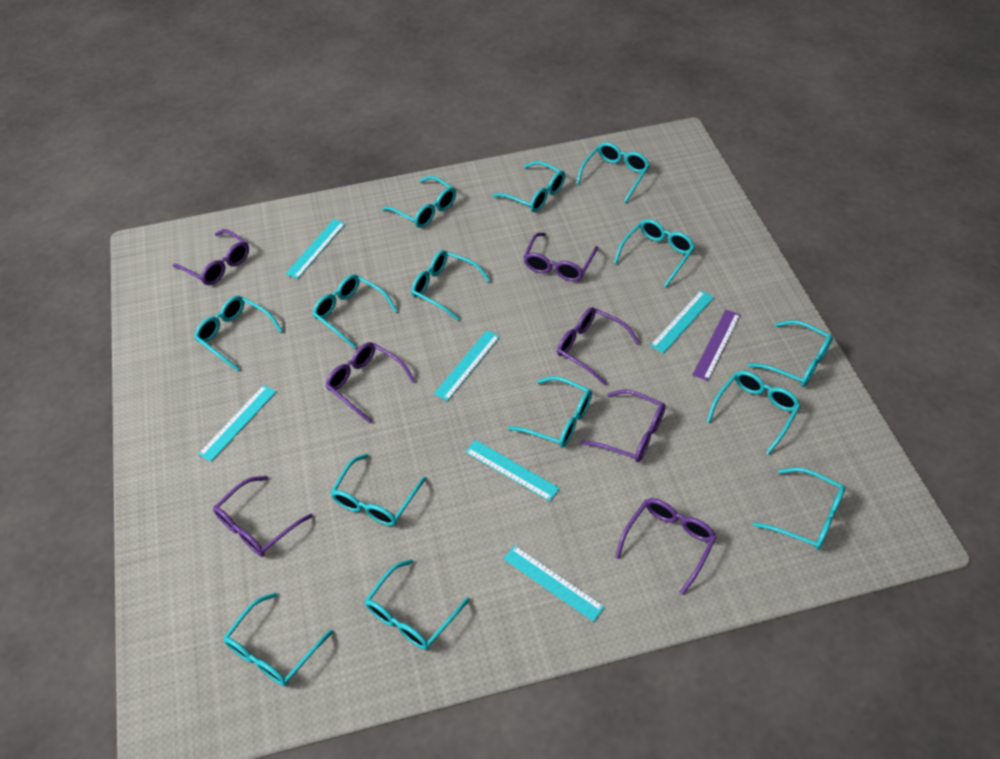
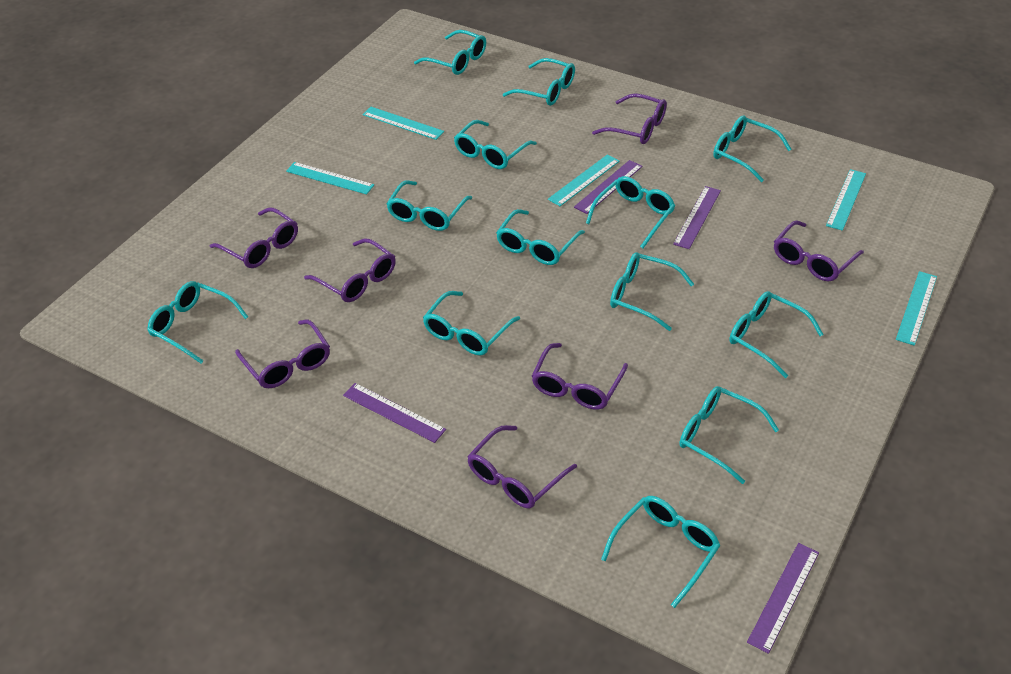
purple ruler: [693,309,740,381] = 1 -> [343,383,446,443] [574,160,642,214] [673,186,721,249] [747,543,819,654] = 4
turquoise glasses: [194,296,283,371] [223,592,333,686] [312,274,397,348] [330,454,426,526] [364,559,470,650] [382,176,456,228] [411,250,490,320] [492,161,565,212] [508,376,592,448] [576,142,650,203] [614,219,695,288] [706,371,801,454] [748,320,833,387] [753,467,845,550] = 14 -> [147,281,248,364] [386,180,472,231] [414,30,486,75] [423,291,520,355] [454,120,537,169] [496,209,585,265] [503,58,575,106] [586,176,675,248] [601,496,720,608] [610,252,694,331] [679,386,779,484] [713,115,792,182] [729,291,824,378] = 13
turquoise ruler: [198,385,276,462] [285,219,346,279] [434,330,500,401] [465,440,560,501] [503,545,605,622] [650,290,714,354] = 6 -> [286,162,374,195] [363,107,444,140] [548,154,620,206] [826,169,866,231] [896,271,937,346] = 5

